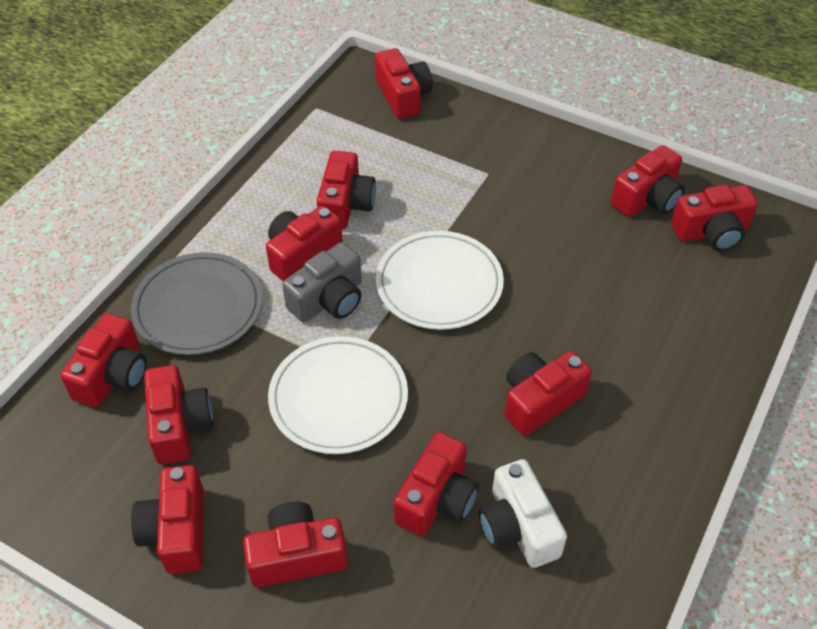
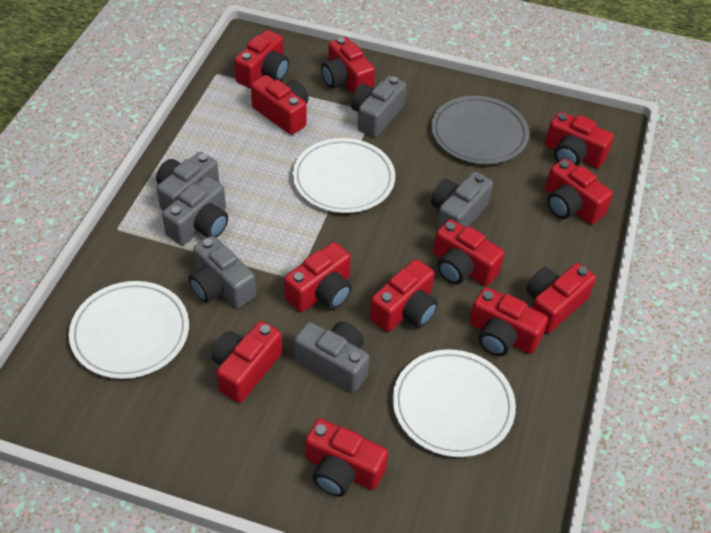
grey camera: [282,242,362,322] = 1 -> [156,152,219,211] [162,176,228,245] [189,236,256,308] [294,322,369,392] [351,76,406,138] [431,172,493,230] = 6
red camera: [60,313,147,408] [131,465,204,574] [144,365,213,464] [243,501,347,587] [266,205,343,281] [317,151,376,230] [375,48,433,119] [394,432,479,536] [505,351,592,436] [611,145,685,217] [671,185,758,251] = 11 -> [212,321,282,403] [234,30,289,89] [251,75,308,135] [284,242,352,312] [305,418,388,497] [321,37,375,94] [370,259,438,332] [433,219,505,286] [469,287,548,356] [526,263,596,334] [545,111,614,168] [545,159,613,224] = 12
white camera: [479,459,567,568] = 1 -> none = 0
white plate: [268,336,408,454] [376,231,504,330] = 2 -> [69,281,189,379] [293,138,395,213] [393,350,516,457] = 3

